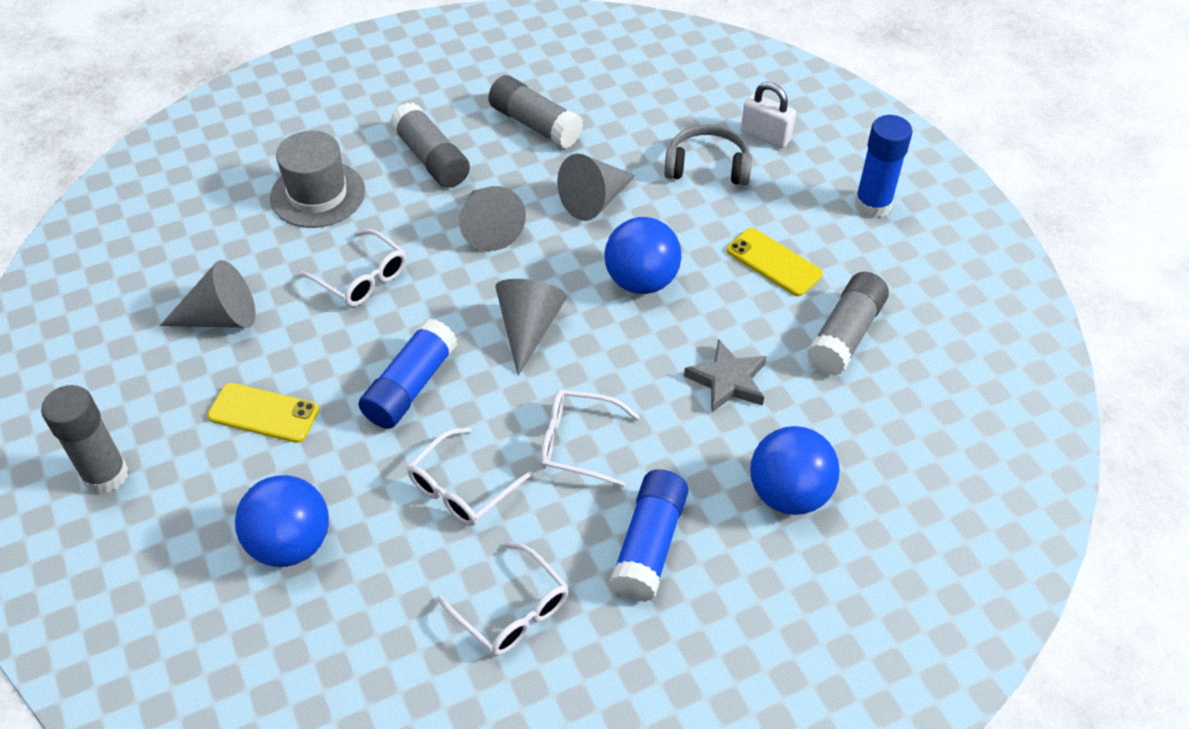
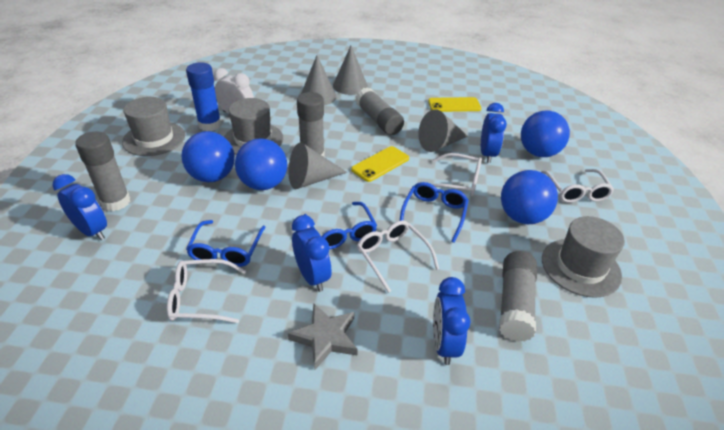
blue ball: [235,475,329,567] [604,217,682,294] [750,426,840,515] = 3 -> [181,131,235,182] [235,138,287,190] [501,170,558,224] [521,110,570,157] = 4
blue clock: none = 0 -> [53,174,107,240] [292,215,332,292] [433,277,471,365] [481,103,507,163] = 4
blue glasses: none = 0 -> [186,220,266,267] [304,202,377,249] [400,182,469,243] = 3
blue glue stick: [358,318,457,429] [610,469,689,602] [855,115,913,218] = 3 -> [186,62,222,131] = 1
grey hat: [270,131,365,228] = 1 -> [122,97,185,156] [224,98,283,155] [542,216,625,298] = 3
grey headphones: [664,125,752,186] = 1 -> none = 0
white clock: none = 0 -> [213,68,254,114] = 1
white padlock: [741,82,796,148] = 1 -> none = 0

